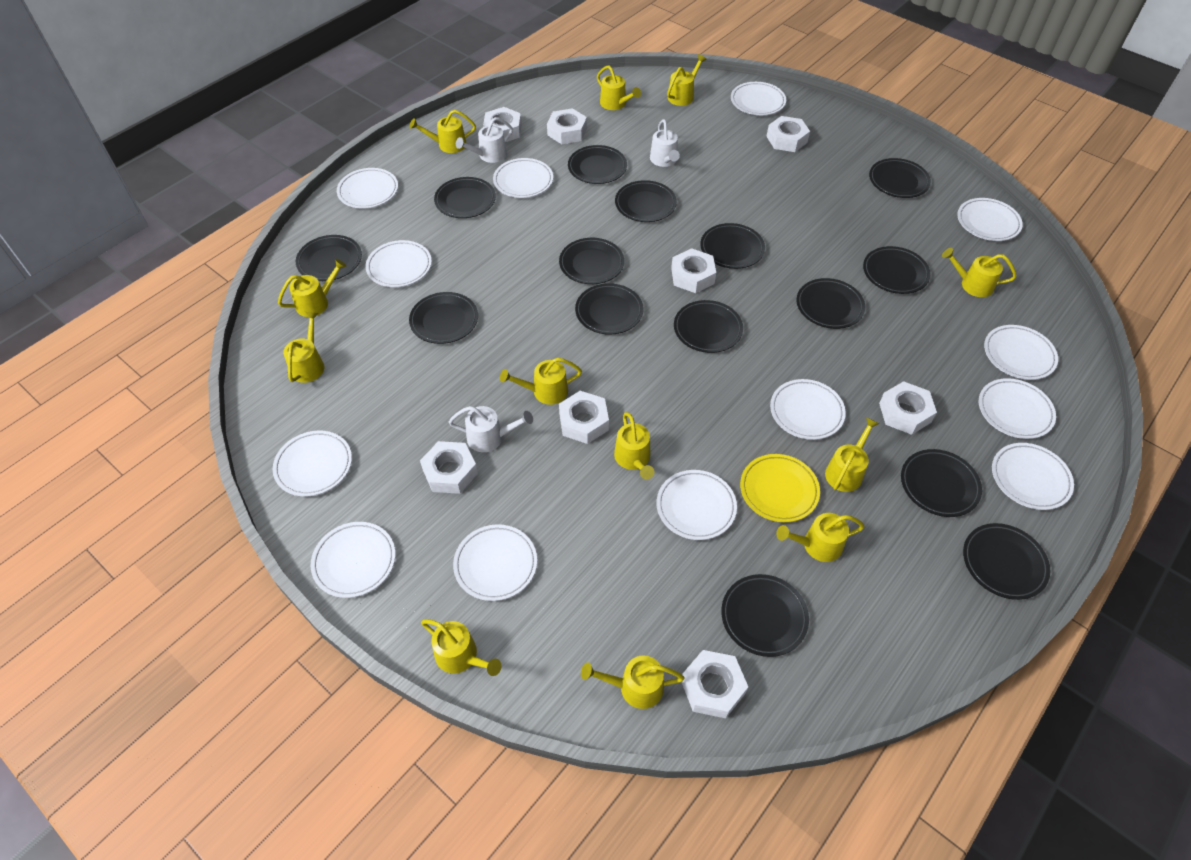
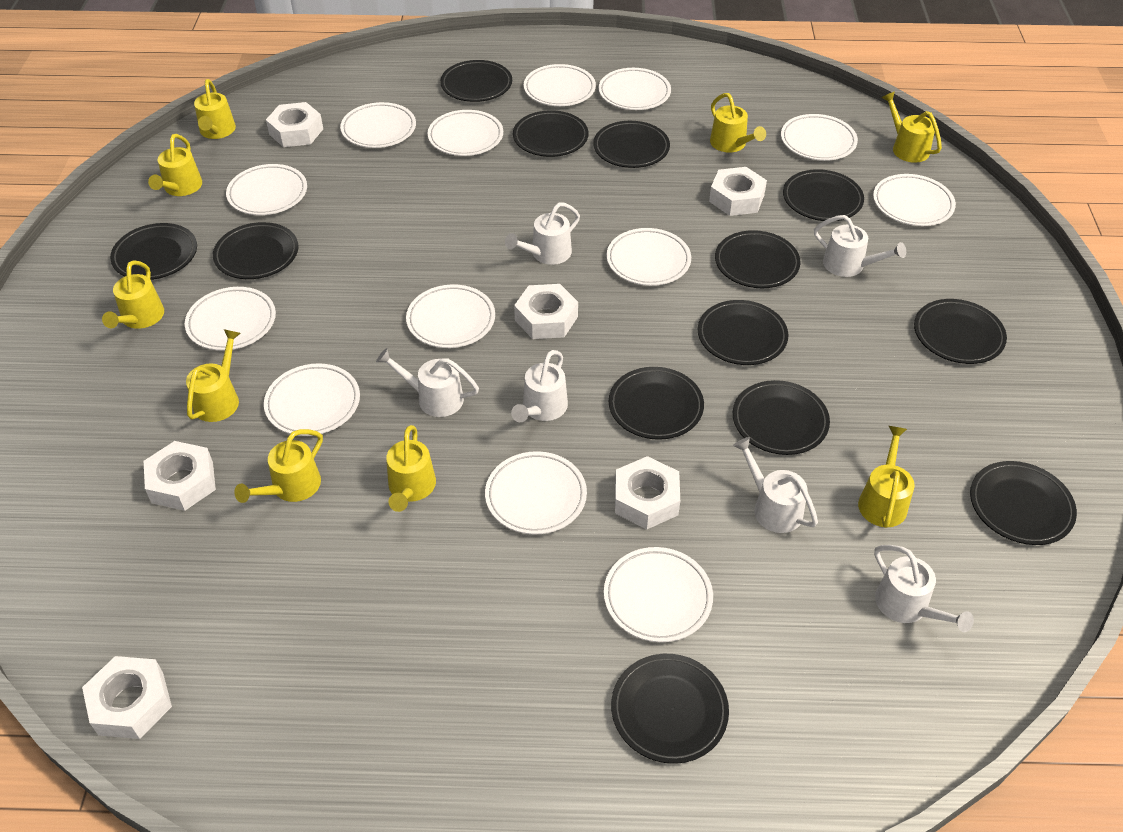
black plate: [296,235,362,281] [409,292,478,344] [434,177,496,218] [559,238,624,284] [568,145,627,184] [575,283,643,335] [615,180,677,222] [674,300,743,353] [700,223,765,269] [721,574,809,657] [797,278,865,329] [863,246,931,294] [869,158,931,198] [901,449,982,517] [963,523,1050,600] = 15 -> [110,223,197,280] [213,222,298,279] [440,60,512,102] [513,110,589,157] [593,121,670,168] [609,367,704,440] [611,654,729,764] [698,300,788,365] [715,230,801,288] [733,380,830,455] [783,169,864,221] [914,299,1007,364] [970,461,1077,545] = 13
white nut: [420,441,478,494] [483,107,522,142] [547,108,587,144] [559,391,609,444] [671,248,716,293] [682,650,748,718] [766,116,810,152] [879,381,937,435] = 8 -> [82,656,172,739] [144,441,216,511] [266,102,323,147] [514,284,578,339] [615,456,680,529] [709,167,767,216] = 6
white watering can: [449,406,533,452] [456,117,513,163] [650,119,680,167] = 3 -> [376,348,479,417] [505,202,580,265] [511,350,568,422] [733,437,818,533] [814,215,906,277] [874,545,974,632] = 6
yellow plate: [740,454,820,522] = 1 -> none = 0
yellow watering can: [278,259,346,317] [283,312,324,383] [409,110,476,153] [421,619,501,676] [500,358,582,405] [581,655,685,709] [597,66,641,110] [614,412,654,480] [667,54,707,106] [776,513,865,562] [825,417,879,492] [942,248,1016,297] = 12 -> [102,260,164,329] [148,134,202,196] [186,329,241,422] [194,79,236,139] [234,429,323,503] [386,425,436,512] [710,93,766,153] [858,426,915,528] [882,91,942,163] = 9

